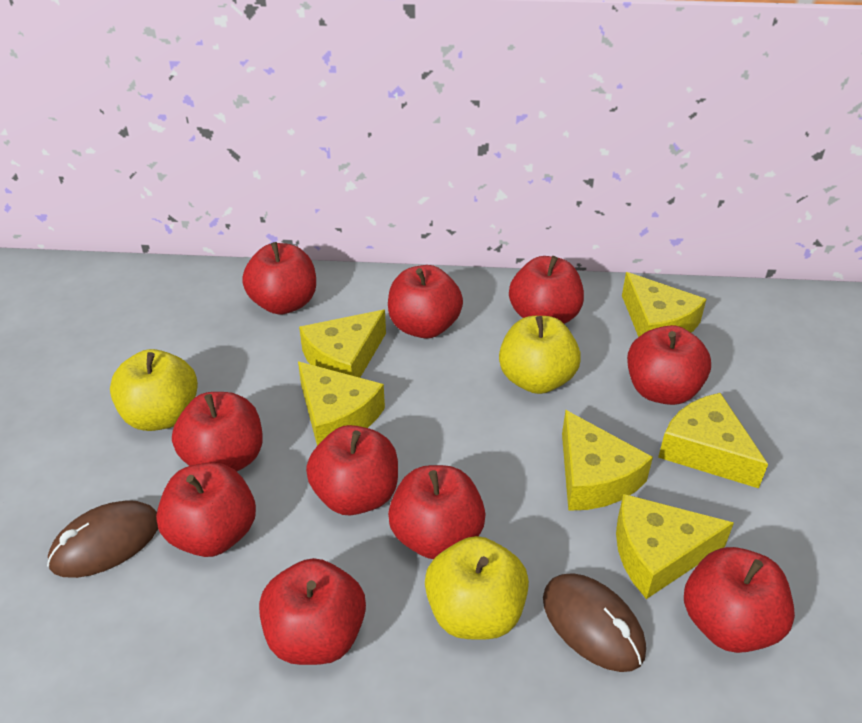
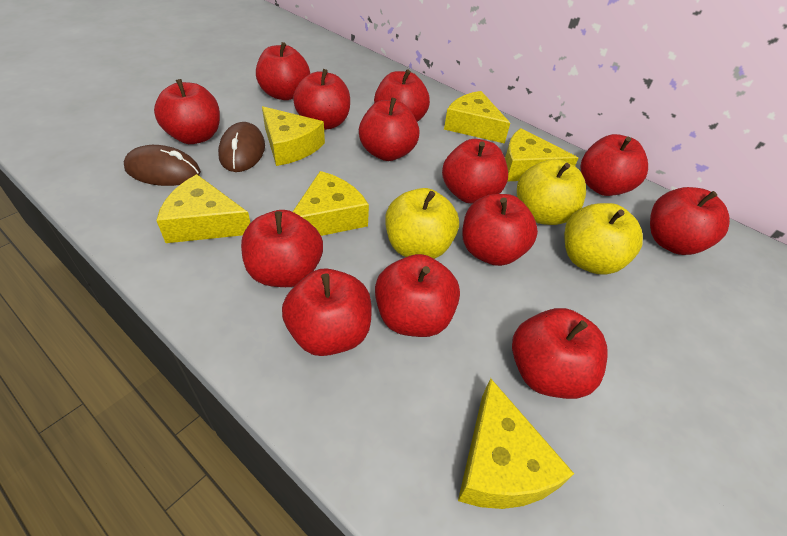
red apple: [156,462,256,557] [172,392,263,471] [242,242,316,315] [259,558,366,665] [306,425,398,515] [388,265,463,338] [388,465,486,559] [509,256,584,324] [627,325,711,405] [684,547,795,653] = 10 -> [154,79,220,144] [241,210,323,287] [256,42,310,100] [282,268,372,356] [293,69,350,130] [359,98,420,161] [374,69,430,122] [375,254,460,337] [442,139,508,204] [462,194,538,266] [512,308,607,399] [581,134,648,196] [650,187,730,255] = 13

